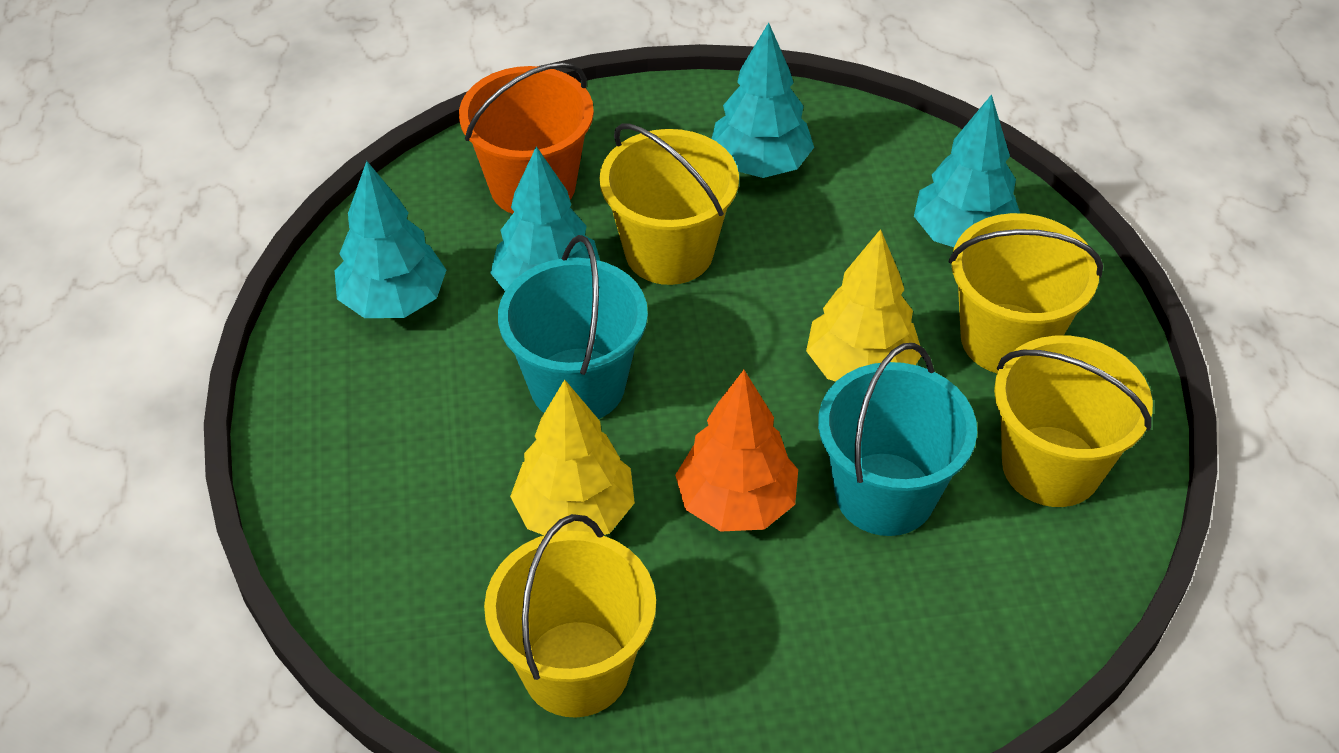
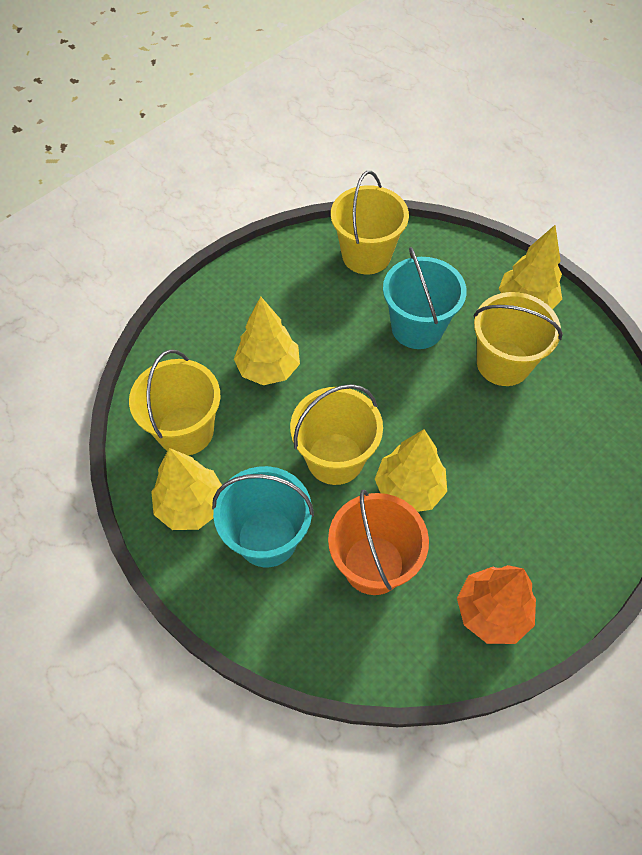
turquoise tree: [335,161,446,318] [491,146,600,291] [712,22,814,178] [914,94,1020,247] = 4 -> none = 0
yellow tree: [510,380,635,535] [806,229,921,381] = 2 -> [151,448,222,530] [234,297,300,385] [375,429,447,512] [499,225,562,310] = 4

